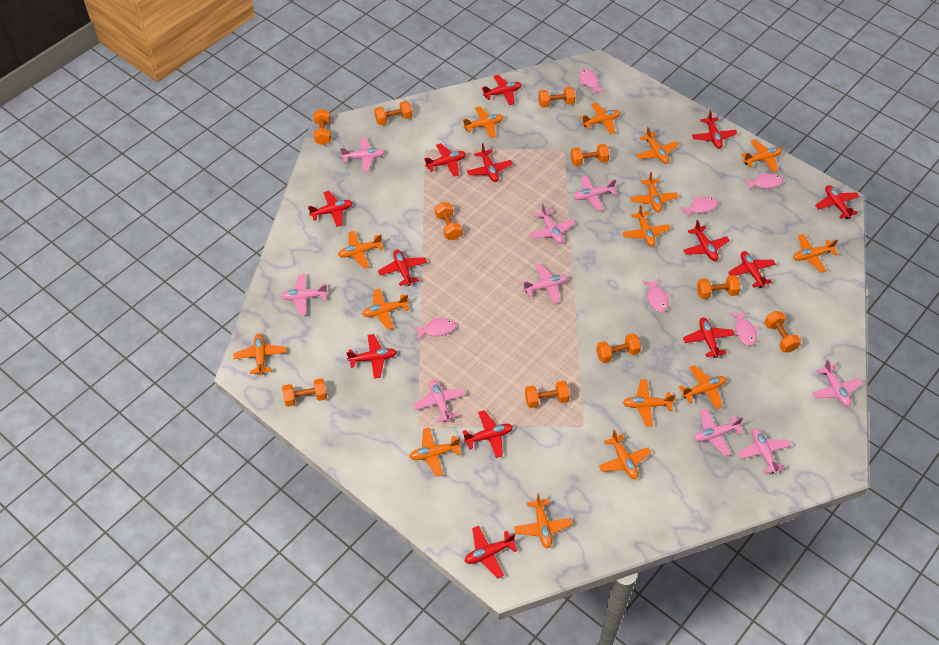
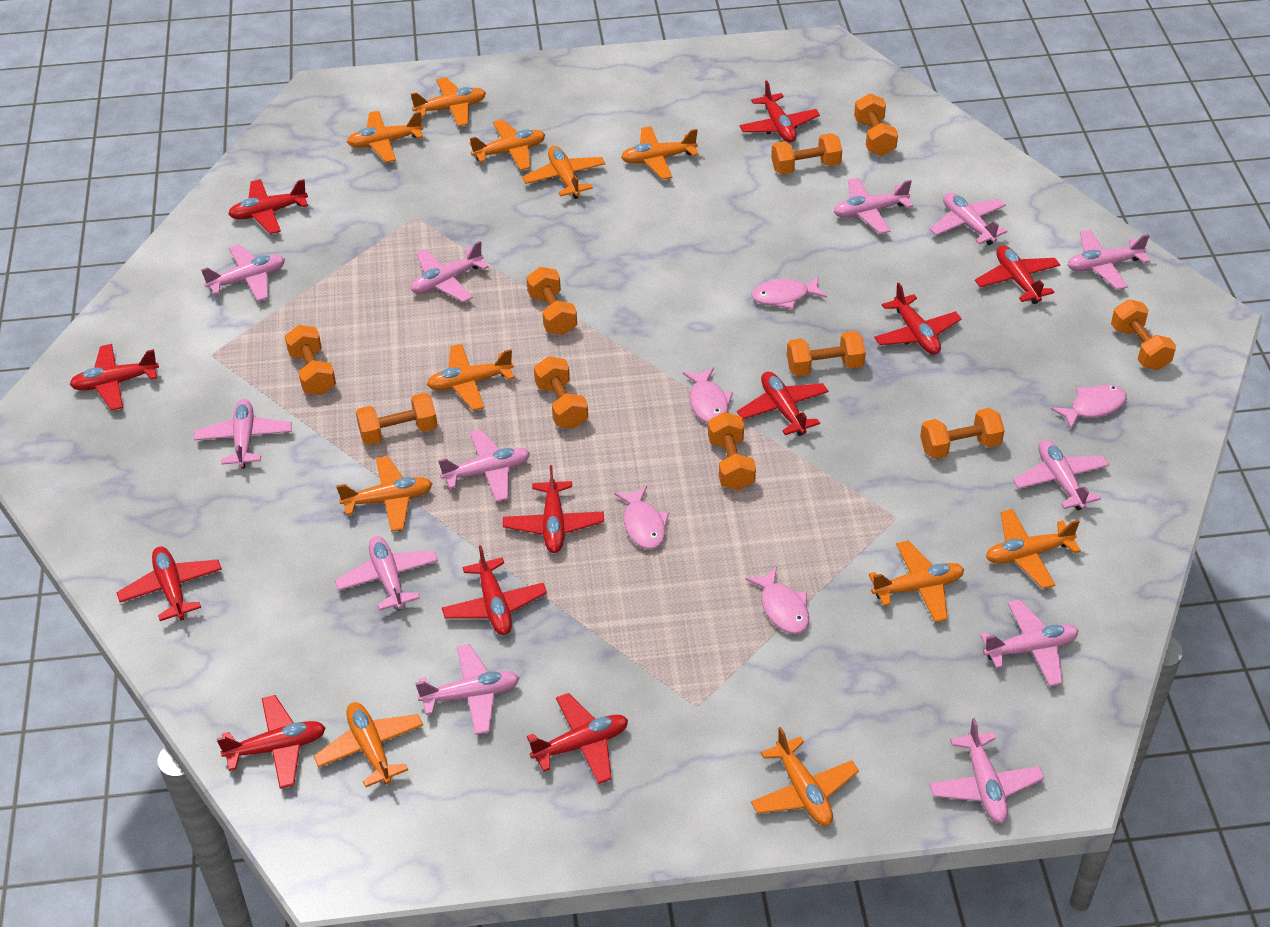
orange plane: [233,334,286,375] [338,231,383,269] [362,289,409,330] [409,427,461,477] [462,106,503,138] [514,493,572,548] [580,102,621,134] [598,430,652,479] [622,205,671,247] [623,380,676,426] [631,172,678,213] [636,127,679,164] [679,365,726,409] [741,139,782,173] [793,234,838,273] = 15 -> [314,702,423,787] [336,456,432,532] [347,111,423,162] [411,77,486,127] [427,344,514,411] [469,120,545,171] [522,146,605,199] [621,126,698,180] [751,727,859,826] [869,540,964,623] [986,509,1081,589] = 11
pink fish: [413,317,456,341] [580,69,606,95] [642,278,670,312] [679,197,718,218] [729,311,758,346] [744,172,783,191] = 6 -> [614,486,669,549] [683,367,733,423] [745,566,809,634] [752,276,827,309] [1051,385,1127,429] = 5
pink plane: [280,274,328,316] [340,138,385,172] [413,380,466,423] [522,264,568,304] [529,204,575,244] [574,175,617,211] [694,409,744,456] [737,429,791,474] [812,360,863,407] = 9 -> [194,399,292,469] [201,244,285,301] [335,536,438,611] [411,241,489,302] [415,644,519,735] [438,429,530,502] [834,178,913,234] [929,718,1044,823] [930,193,1007,245] [980,599,1079,686] [1013,440,1109,510] [1068,230,1150,290] = 12
red plane: [308,191,353,227] [346,334,397,379] [378,249,427,286] [424,143,466,177] [463,410,513,458] [465,526,518,579] [467,143,513,182] [482,75,522,105] [683,220,730,261] [683,317,735,358] [692,110,737,149] [728,251,776,288] [815,185,860,219] = 13 -> [69,344,159,410] [116,546,222,621] [216,695,326,789] [228,179,308,234] [442,545,547,635] [503,465,604,553] [527,693,628,784] [737,371,828,436] [739,81,820,143] [874,283,962,355] [975,245,1060,304] = 11

